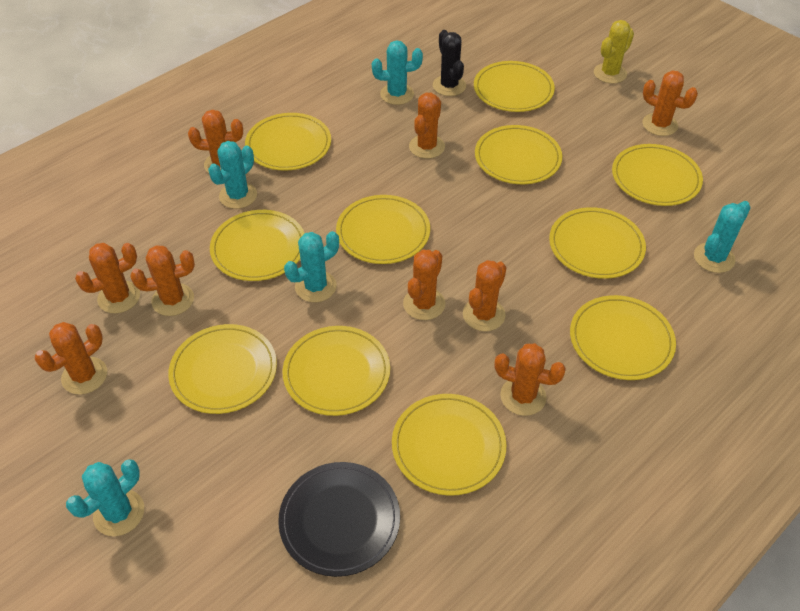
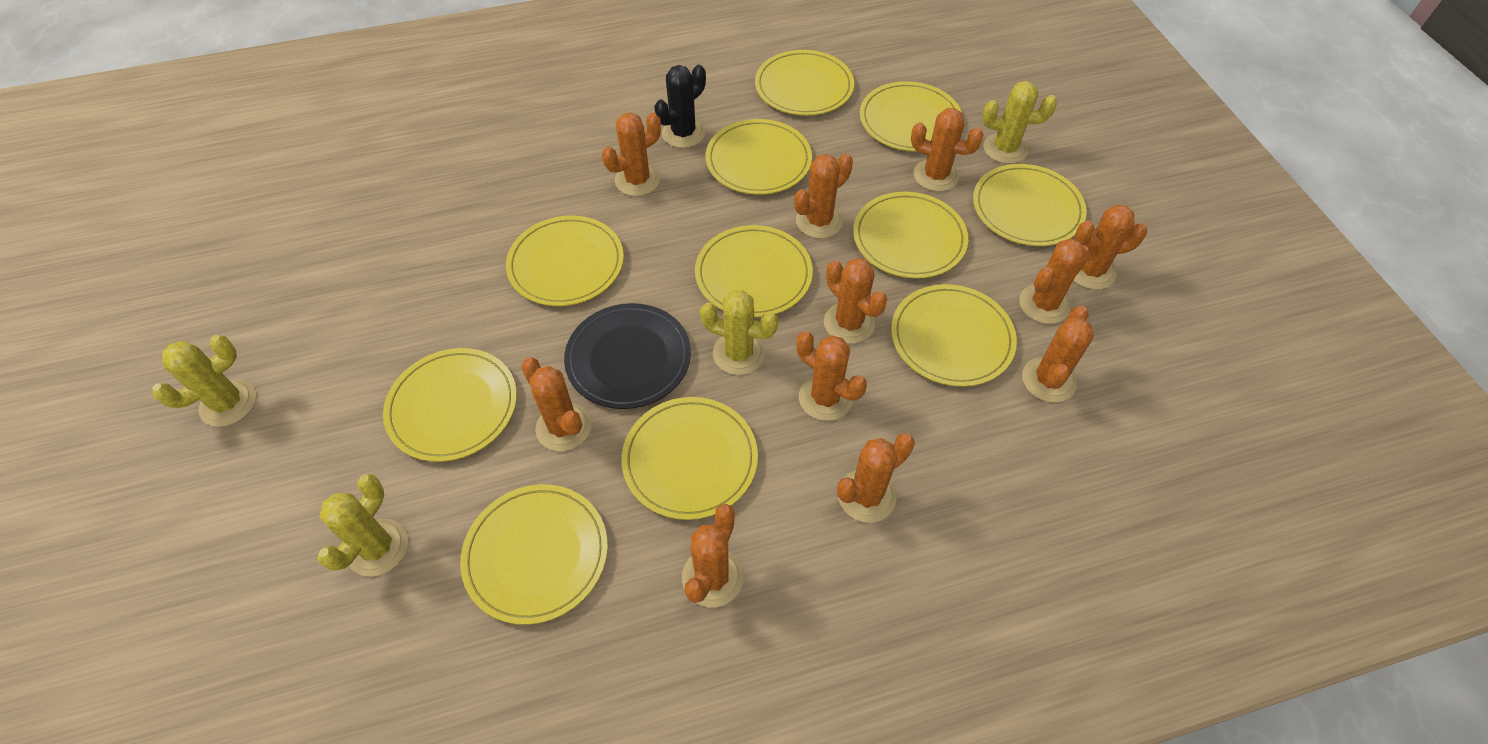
orange cactus: [35,322,107,395] [75,243,140,314] [130,245,195,316] [188,110,243,173] [403,250,445,320] [409,93,445,159] [463,260,507,331] [494,343,566,416] [642,70,698,136] = 9 -> [521,357,591,451] [602,112,661,196] [682,504,743,607] [794,153,853,239] [796,331,867,421] [824,258,887,343] [837,433,915,523] [911,108,983,191] [1019,238,1090,324] [1022,306,1094,402] [1073,204,1148,290] = 11
turquoise cactus: [66,459,144,536] [208,141,257,209] [284,231,339,302] [372,40,423,105] [694,201,751,273] = 5 -> none = 0
yellow cactus: [594,20,634,84] = 1 -> [152,335,256,427] [317,474,408,577] [700,290,778,375] [982,81,1057,164] = 4

